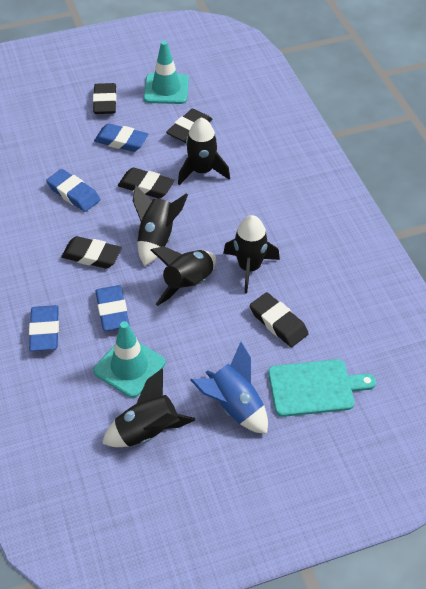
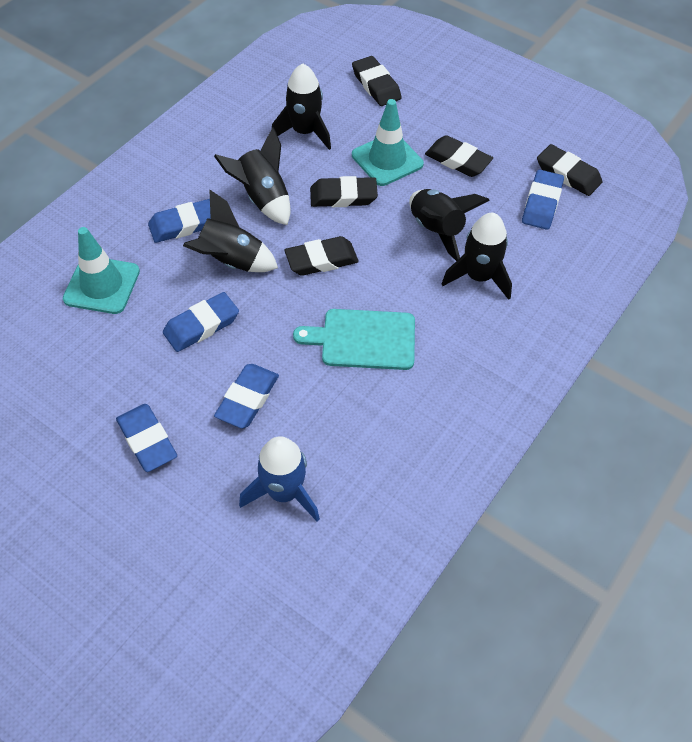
blue eraser: [29,305,59,351] [46,169,100,212] [94,123,148,152] [95,285,129,331] = 4 -> [116,404,177,472] [148,199,211,243] [163,292,239,352] [214,364,279,429] [522,170,564,230] = 5

